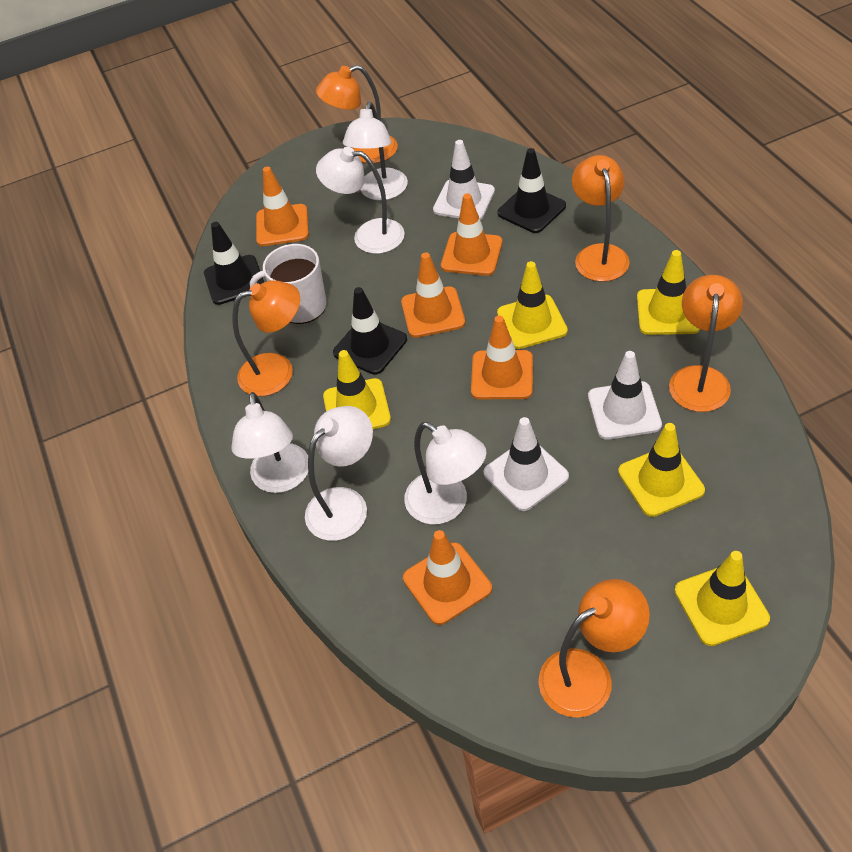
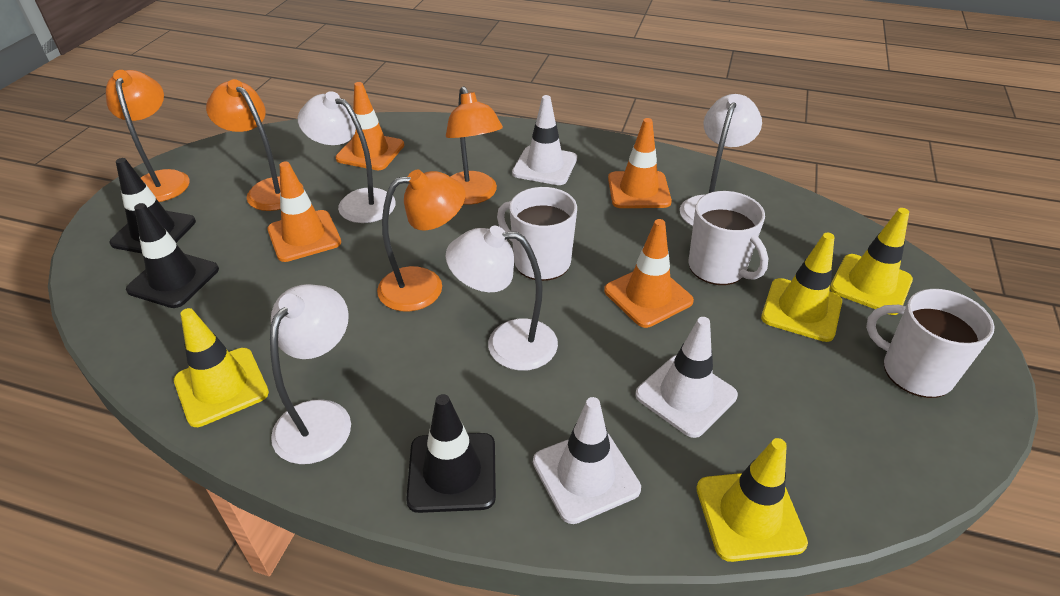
orange lamp: [232,280,300,396] [316,65,398,163] [539,579,650,718] [572,155,630,282] [669,275,743,412] = 5 -> [106,70,190,202] [206,79,303,211] [377,170,465,312] [446,86,503,205] = 4
orange traffic cone: [256,167,309,246] [401,252,465,338] [403,530,492,625] [441,193,502,276] [471,316,533,399] = 5 -> [267,161,341,262] [336,82,404,170] [604,219,694,328] [608,118,672,208] = 4
white lamp: [231,392,308,493] [305,406,373,541] [316,147,405,254] [343,102,408,201] [404,422,486,525] = 5 -> [270,284,351,464] [298,91,396,223] [445,226,558,371] [680,94,762,226] = 4
white mug: [250,244,327,324] = 1 -> [497,187,577,281] [689,191,768,285] [866,289,995,398] = 3
yellow traffic cone: [323,350,391,429] [497,261,568,349] [618,423,705,517] [637,250,700,335] [675,551,770,646] = 5 -> [174,308,269,427] [696,438,808,562] [761,233,842,342] [830,208,913,315] = 4

